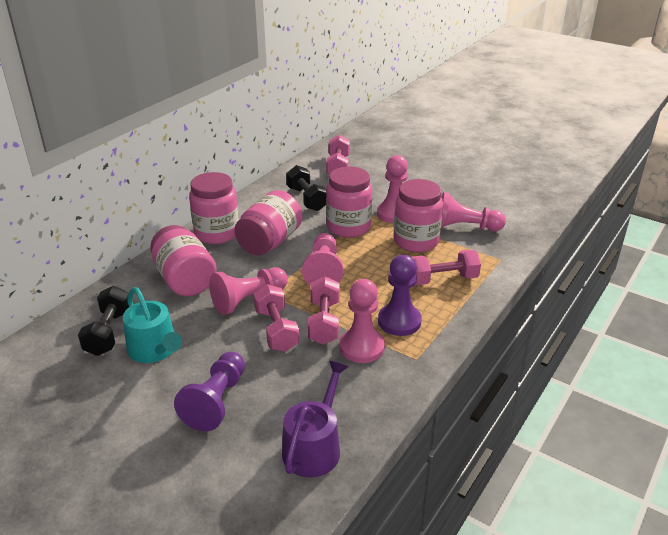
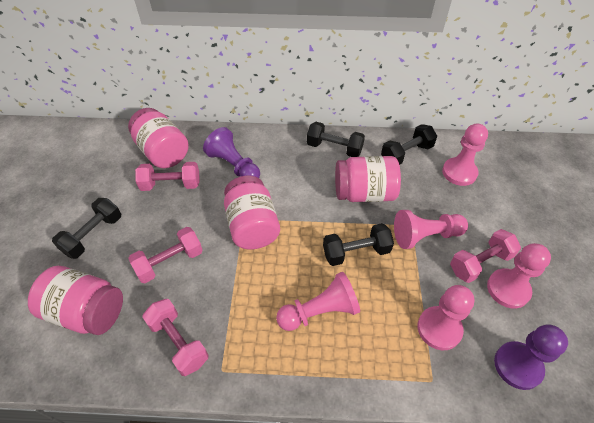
black dumbbell: [78,286,129,356] [286,165,326,211] = 2 -> [52,198,121,259] [307,122,365,157] [323,223,394,266] [381,124,437,165] = 4
pink jar: [150,225,217,296] [189,172,239,244] [234,190,303,255] [326,166,372,238] [393,179,443,252] = 5 -> [28,266,123,335] [128,108,189,168] [224,176,280,249] [335,156,401,202] = 4
purple watering can: [282,361,348,478] = 1 -> none = 0
turquoise watering can: [123,287,182,363] = 1 -> none = 0

